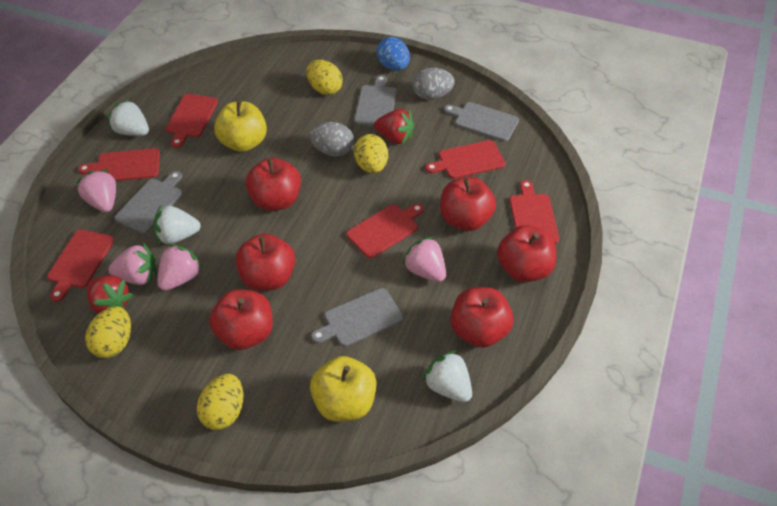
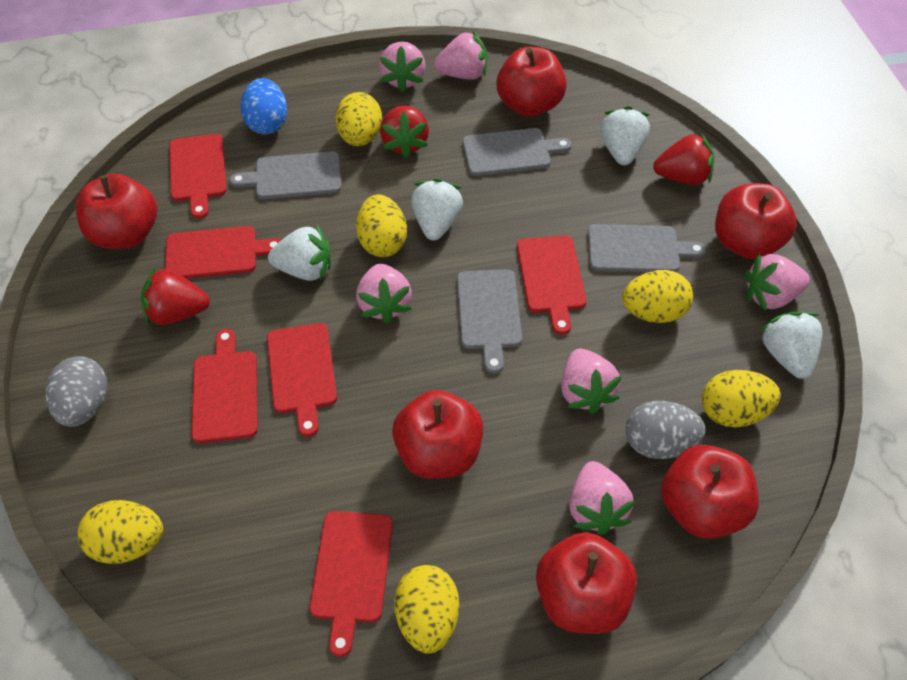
pink strawberry: [75,170,116,212] [108,244,157,285] [157,244,203,291] [402,236,446,282] = 4 -> [356,264,412,324] [379,41,425,92] [434,31,487,80] [561,349,622,414] [569,461,635,535] [745,253,810,311] = 6
red strawberry: [87,275,133,314] [374,109,414,144] = 2 -> [141,268,210,325] [380,105,429,158] [653,133,714,185] = 3
white strawberry: [108,99,149,136] [153,204,201,244] [423,350,472,402] = 3 -> [268,225,331,281] [411,178,463,240] [600,106,650,165] [759,312,822,379] = 4
yellow apple: [214,101,267,152] [310,356,377,422] = 2 -> none = 0
yellow egg: [85,306,131,358] [197,374,243,430] [306,60,343,95] [354,134,388,173] = 4 -> [78,500,163,564] [335,92,382,146] [356,194,407,257] [394,565,459,654] [622,270,693,323] [702,370,781,428] = 6

